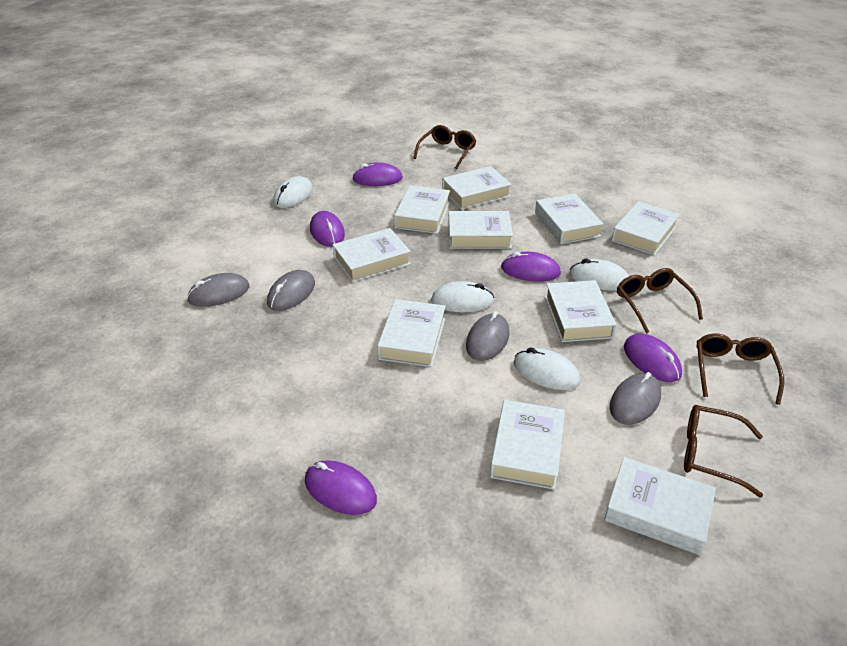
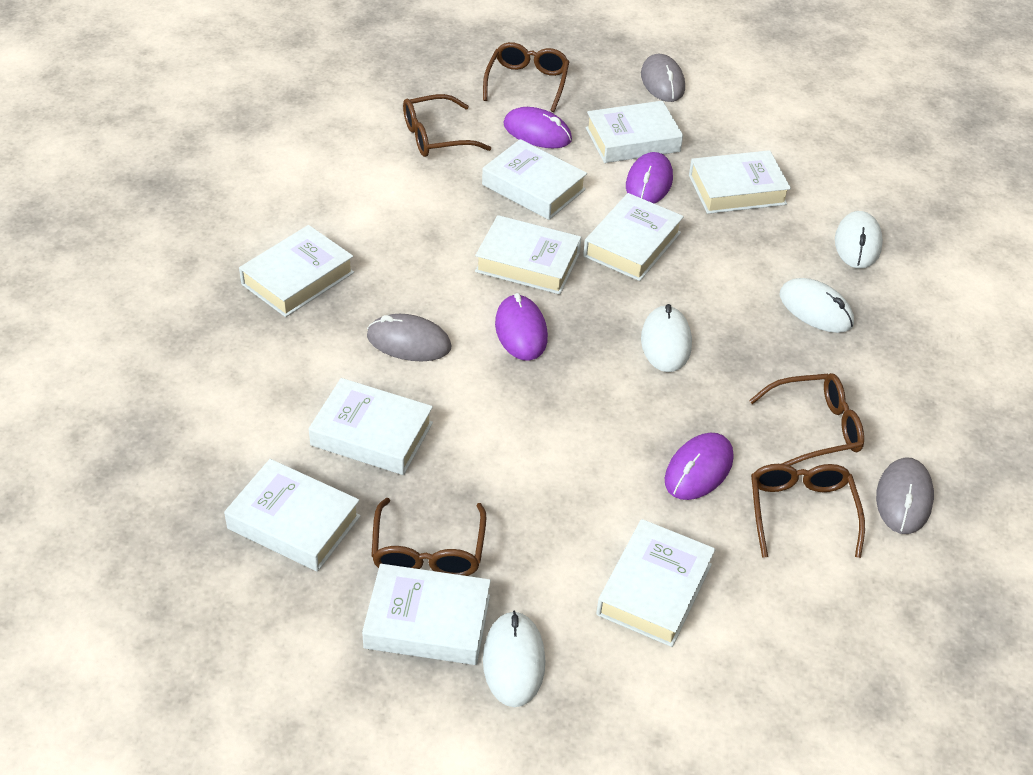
brown glasses: [413,125,476,169] [617,268,703,333] [684,405,763,498] [697,334,784,405] = 4 -> [371,498,486,576] [403,94,491,157] [483,42,569,112] [749,373,864,466] [751,464,865,558] = 5
grey mouse: [187,273,250,307] [267,270,315,311] [466,311,509,361] [610,372,661,425] = 4 -> [367,314,451,361] [641,54,685,102] [876,457,934,534] = 3
purple mouse: [305,460,377,515] [310,211,345,247] [352,162,403,186] [501,252,561,282] [624,334,682,382] = 5 -> [495,293,548,361] [503,107,572,148] [626,152,673,204] [665,433,733,500] = 4

